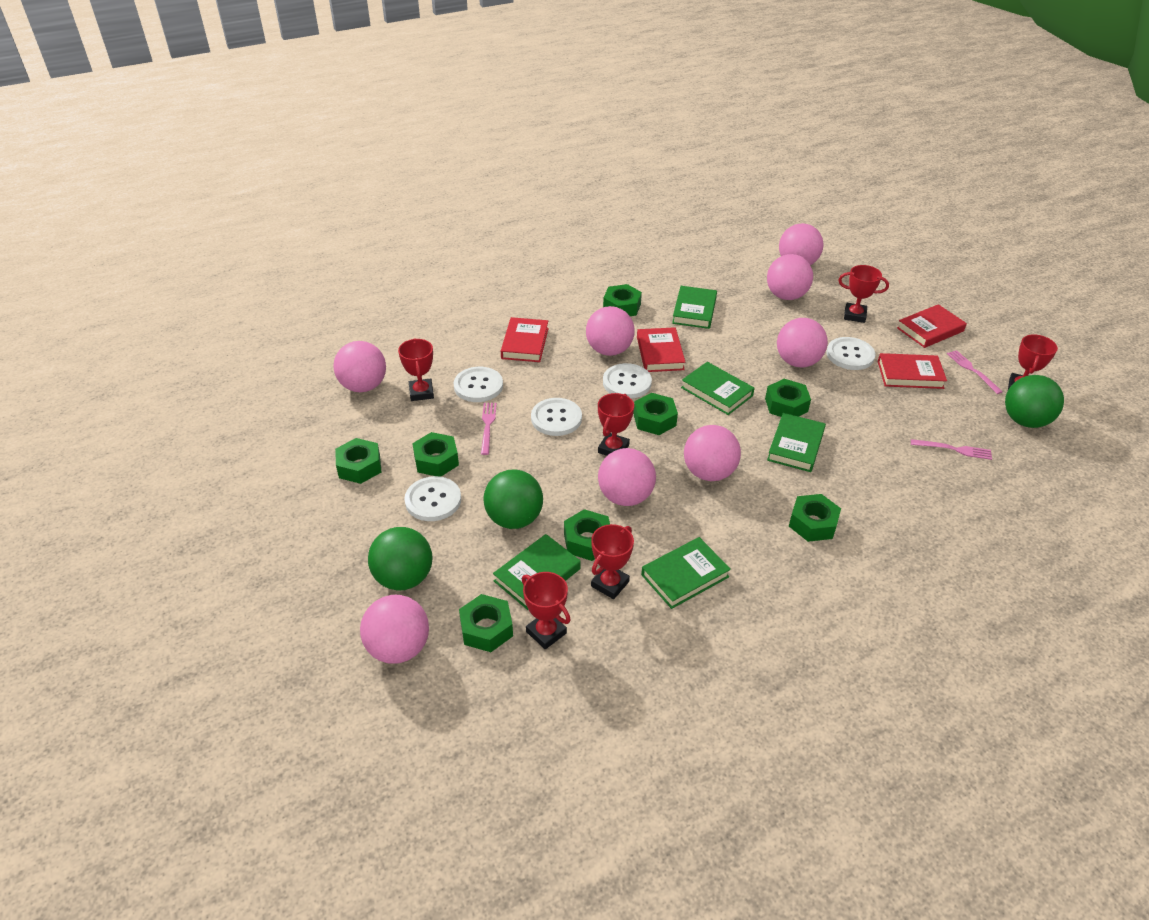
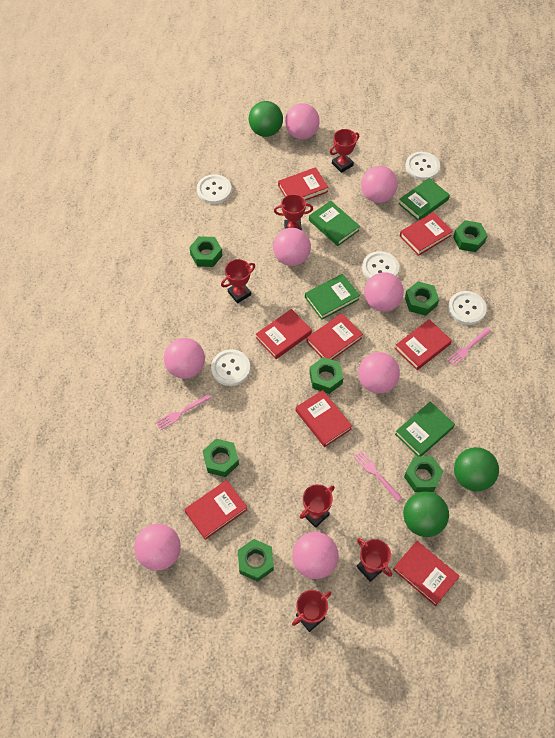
green book: [493,534,581,610] [641,537,731,609] [672,286,717,329] [681,362,755,415] [767,413,826,472] = 5 -> [305,274,360,320] [309,201,360,246] [395,401,455,457] [398,178,450,221] = 4
green nut: [335,438,381,484] [412,432,459,477] [459,594,513,652] [564,509,610,561] [603,284,642,316] [633,393,678,435] [765,379,811,417] [789,494,841,542] = 8 -> [189,236,223,267] [203,439,239,477] [238,539,274,582] [309,357,343,394] [404,456,444,492] [405,281,439,316] [453,220,488,252] = 7
red book: [501,317,549,362] [637,327,685,372] [878,353,947,389] [897,304,967,348] = 4 -> [184,480,248,540] [256,309,312,359] [278,167,329,201] [296,390,352,447] [306,313,363,360] [393,541,460,606] [395,319,452,370] [400,212,453,256] = 8

